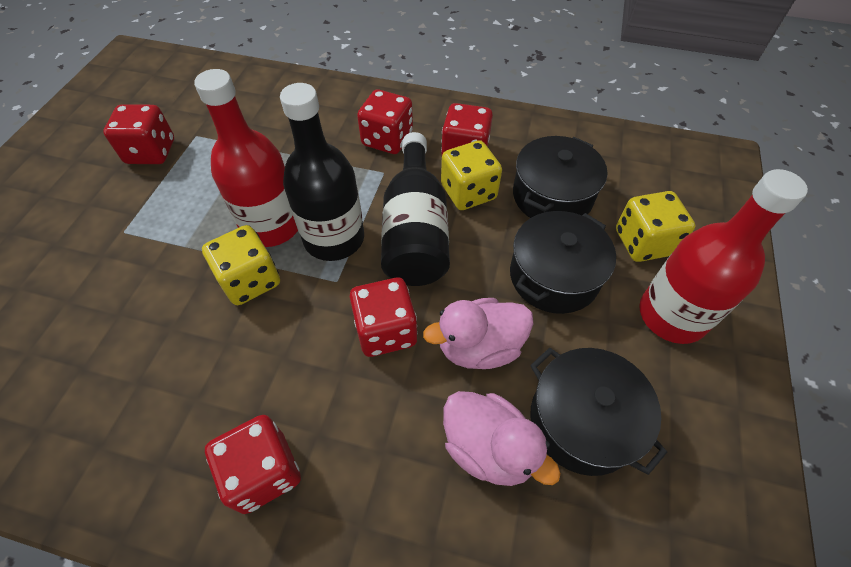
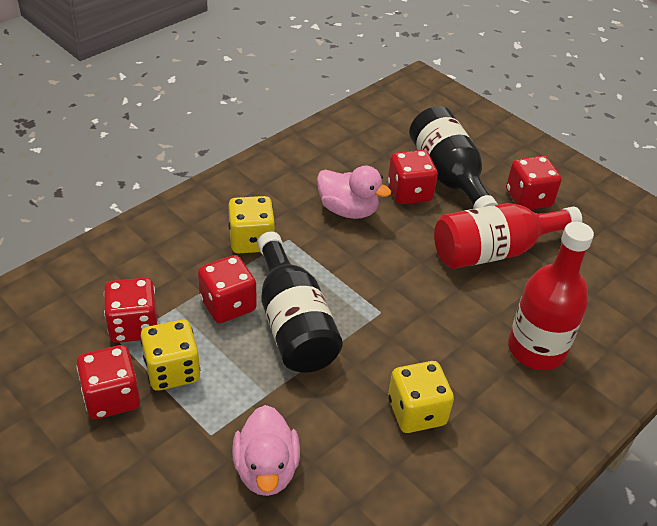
black pot: [510,211,616,314] [513,136,607,218] [530,348,667,476] = 3 -> none = 0

